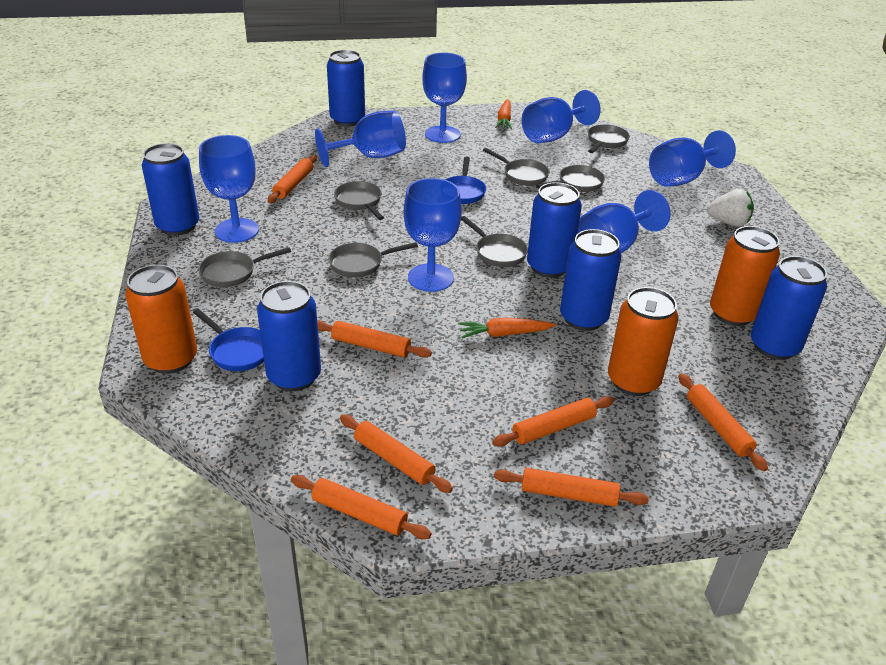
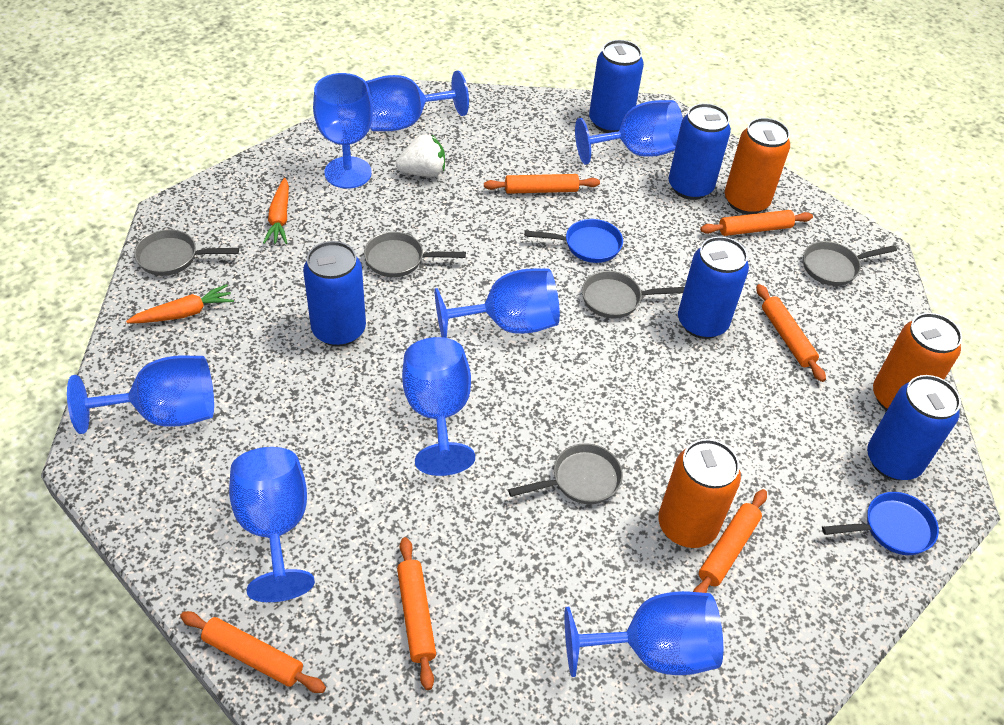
blue can: [142,143,199,236] [257,281,321,391] [327,50,365,127] [527,182,582,278] [560,229,622,331] [751,256,827,360] = 6 -> [303,241,366,347] [589,40,644,133] [669,103,731,200] [678,237,749,339] [867,375,961,480] = 5
blue goblet: [199,135,259,243] [315,111,406,167] [404,178,462,292] [422,52,467,143] [522,90,601,143] [578,190,671,253] [649,130,736,187] = 7 -> [67,356,214,434] [229,447,315,602] [313,73,373,189] [366,71,469,131] [402,337,475,476] [435,269,560,338] [564,591,723,677] [575,100,683,165] = 8
grey pan: [198,248,291,287] [328,242,418,278] [334,181,384,220] [461,216,528,267] [483,148,549,186] [536,165,605,192] [588,125,630,153] = 7 -> [134,229,239,276] [364,232,466,277] [508,443,623,504] [582,271,685,319] [803,241,897,286] = 5
orange rolling pin: [268,155,317,203] [291,475,432,539] [317,321,432,358] [340,414,453,493] [492,396,614,447] [494,468,649,507] [678,373,768,471] = 7 -> [180,611,326,693] [397,537,436,690] [484,174,600,194] [693,489,767,593] [700,210,813,236] [756,284,826,382] = 6

